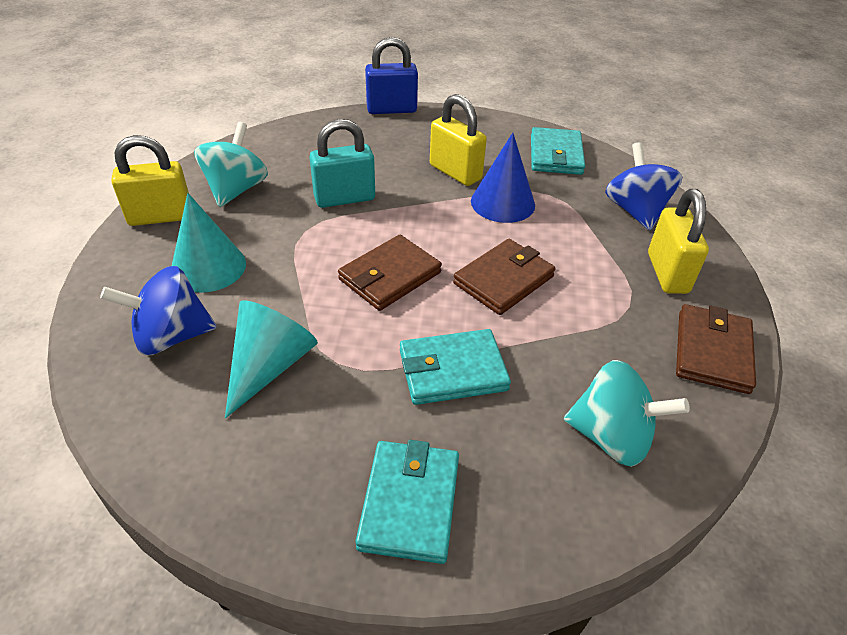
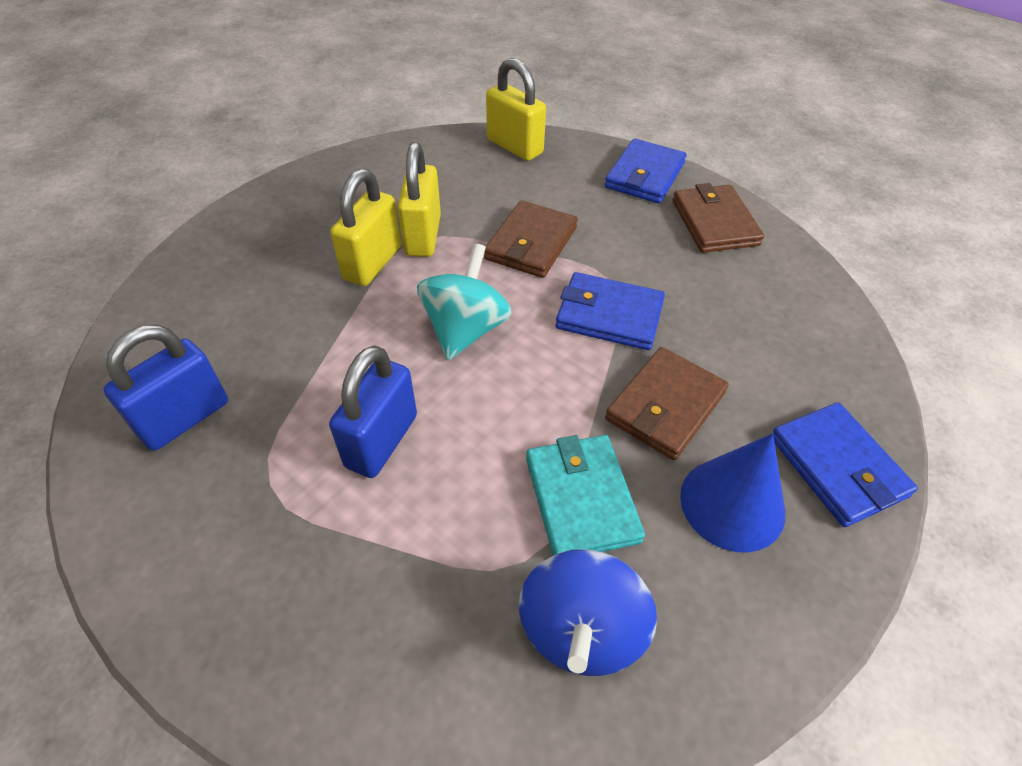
blue padlock: [365,37,418,114] = 1 -> [103,325,228,451] [329,345,417,478] = 2
blue spinning top: [100,266,217,356] [605,142,682,230] = 2 -> [519,549,657,676] = 1
blue wallet: none = 0 -> [556,272,665,350] [605,138,687,204] [772,402,918,527] = 3
turquoise cone: [172,193,246,293] [225,300,318,418] = 2 -> none = 0
turquoise padlock: [309,119,375,208] = 1 -> none = 0
turquoise spinning top: [194,122,268,207] [564,360,690,467] = 2 -> [417,243,512,360] = 1
turquoise wallet: [356,440,459,564] [400,329,511,405] [531,127,585,175] = 3 -> [526,435,645,556] = 1

